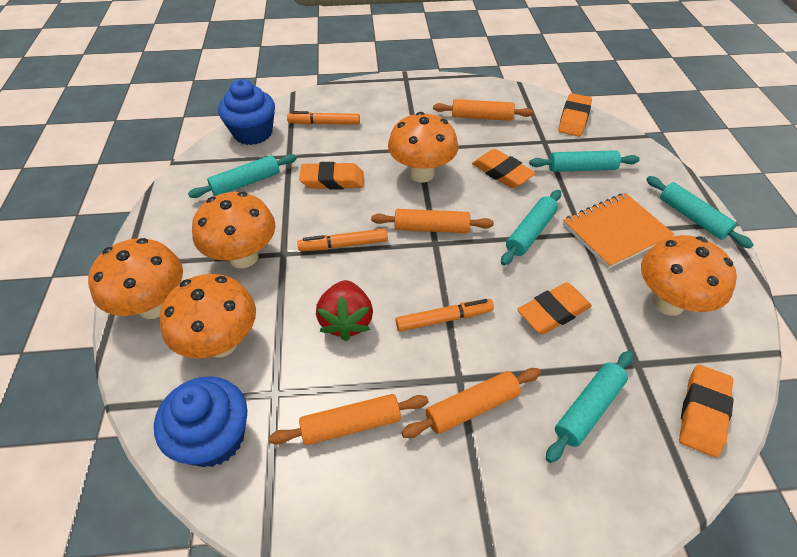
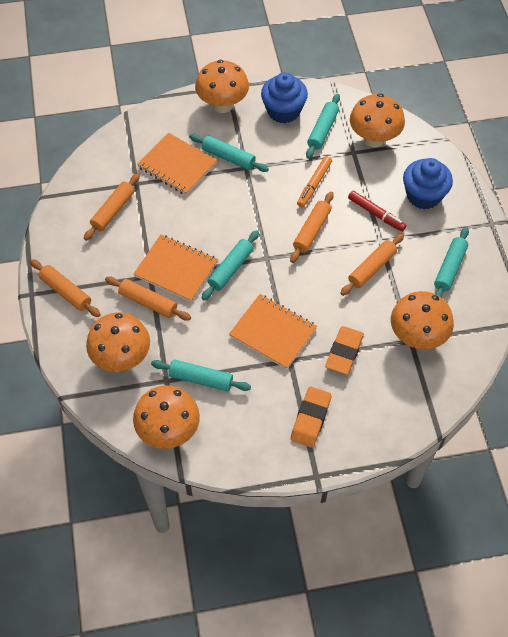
orange eraser: [299,162,364,190] [472,149,536,188] [517,282,592,334] [558,93,592,137] [679,365,734,458] = 5 -> [291,387,332,448] [325,326,364,375] = 2
orange marker: [287,111,360,125] [297,228,388,251] [396,299,494,331] = 3 -> [297,156,332,207] = 1
orange notebook: [563,193,675,269] = 1 -> [133,234,218,302] [137,133,217,195] [229,294,317,369] = 3
orange rolling pin: [269,394,428,445] [371,209,494,233] [401,368,541,438] [433,99,534,121] = 4 -> [30,259,101,317] [84,173,140,241] [105,277,191,321] [290,192,334,263] [340,233,404,296] = 5
red marker: none = 0 -> [348,191,407,232] = 1
red strawberry: [316,280,373,341] = 1 -> none = 0

